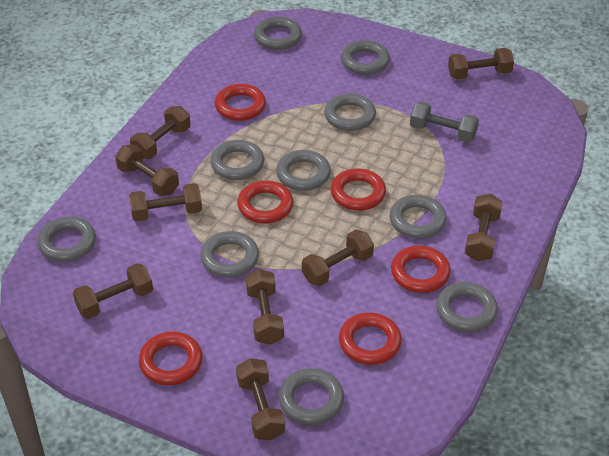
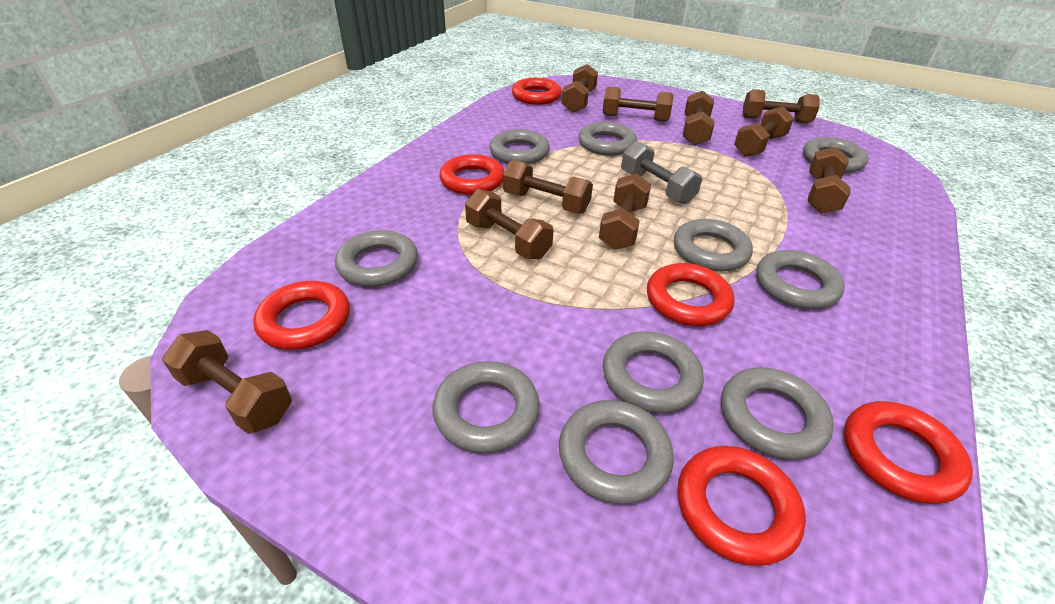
brown dumbbell: [73,263,153,319] [115,144,179,196] [129,183,202,222] [130,106,191,159] [236,358,285,440] [246,269,284,345] [302,229,374,286] [448,48,514,80] [465,194,503,261] = 9 -> [162,330,292,434] [465,189,553,259] [503,160,593,214] [562,64,598,112] [599,173,651,250] [603,87,674,122] [683,91,714,145] [734,106,794,157] [743,89,819,123] [808,147,851,214] = 10

